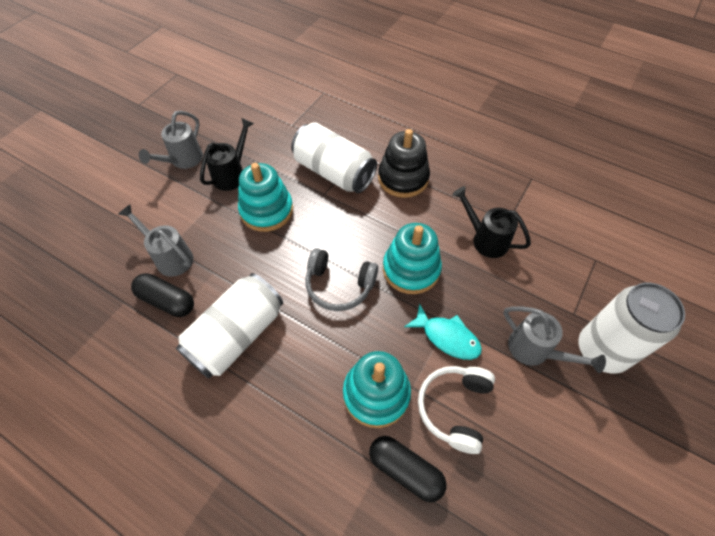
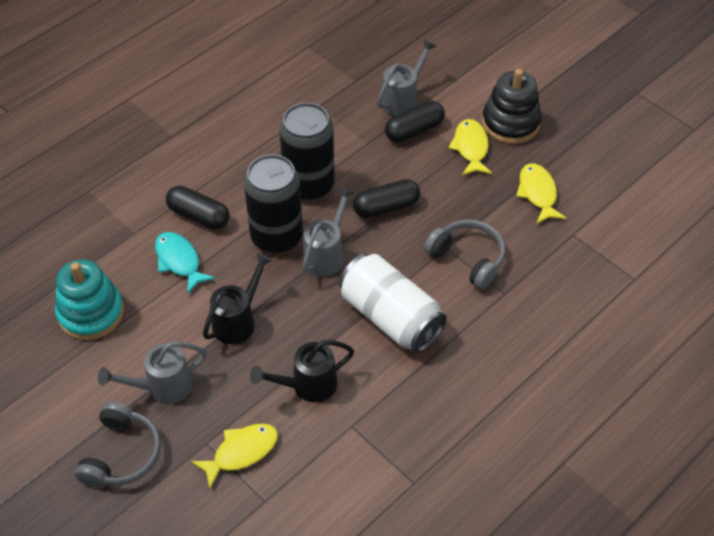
black can: none = 0 -> [244,154,303,253] [279,103,335,201] = 2
black capsule: [131,273,194,317] [369,436,447,502] = 2 -> [166,186,230,229] [353,179,420,218] [385,101,445,142] = 3
grey headphones: [305,248,378,311] = 1 -> [75,401,161,488] [424,219,505,289] = 2
turquoise stacking toy: [238,163,293,232] [343,351,411,428] [383,223,442,294] = 3 -> [55,260,124,340] = 1
white can: [176,273,283,379] [291,122,377,193] [579,283,685,374] = 3 -> [339,254,447,353] = 1
white headphones: [418,366,495,454] = 1 -> none = 0
yellow fish: none = 0 -> [191,424,278,488] [448,119,492,175] [516,163,566,224] = 3

